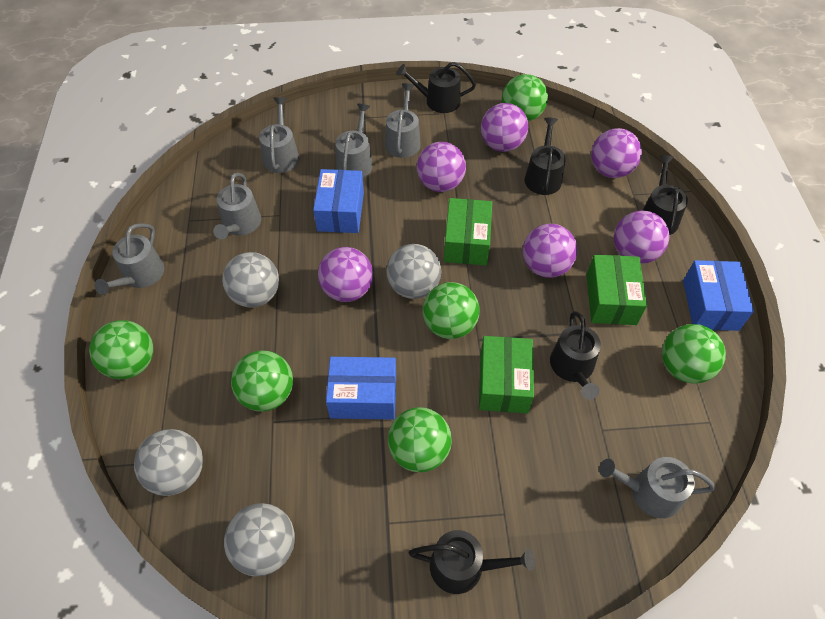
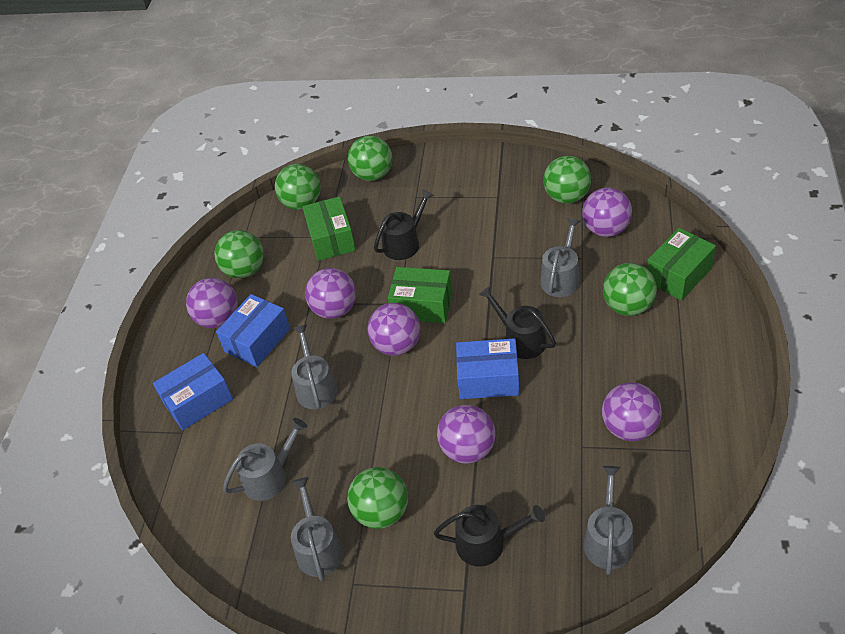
black watering can: [397,62,476,113] [409,530,535,594] [524,118,566,195] [550,311,601,400] [643,155,688,235] = 5 -> [374,189,434,260] [434,505,545,567] [479,286,556,359] = 3
grey ball: [134,429,203,496] [222,252,279,307] [224,503,295,576] [386,244,441,299] = 4 -> none = 0
grey watering can: [94,223,165,295] [213,173,261,239] [259,97,299,173] [335,104,373,178] [385,83,421,158] [599,457,715,518] = 6 -> [223,418,307,501] [291,324,338,409] [291,477,343,581] [540,218,580,297] [584,466,633,575] = 5

